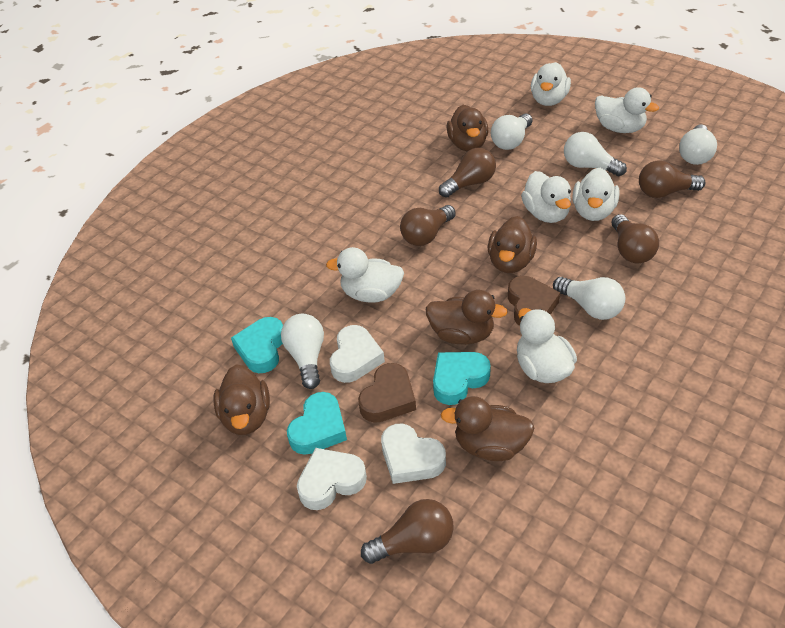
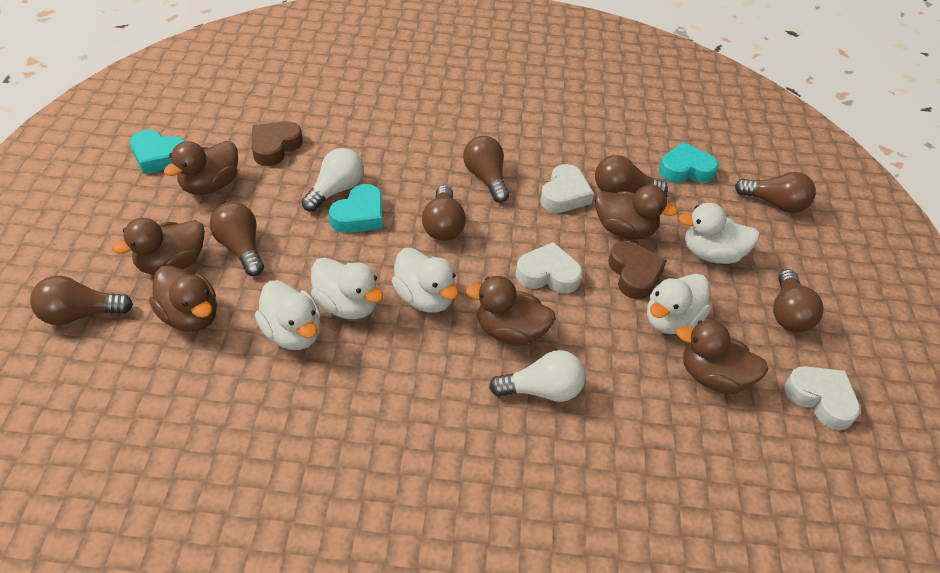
brown duck: [213,365,270,435] [426,290,508,345] [441,396,534,461] [447,105,488,151] [488,216,537,273] = 5 -> [112,218,205,275] [149,265,217,332] [164,141,238,195] [466,276,556,346] [595,185,678,239] [676,320,769,394] = 6
brown light bulb: [361,499,453,564] [400,205,456,246] [439,148,496,198] [611,214,659,264] [639,160,706,198] = 5 -> [30,276,133,325] [210,202,264,276] [422,185,466,241] [463,136,509,203] [595,155,668,193] [735,172,816,213] [773,269,824,332] = 7
white duck: [326,247,404,303] [517,308,577,383] [521,171,571,223] [531,62,571,106] [573,168,619,221] [595,87,659,133] = 6 -> [255,280,321,350] [311,257,383,319] [392,248,458,313] [647,273,711,334] [678,203,760,264] = 5
white light bulb: [281,314,324,389] [491,114,532,150] [553,277,625,320] [564,132,627,176] [679,124,717,165] = 5 -> [301,148,364,212] [489,350,585,402] = 2

